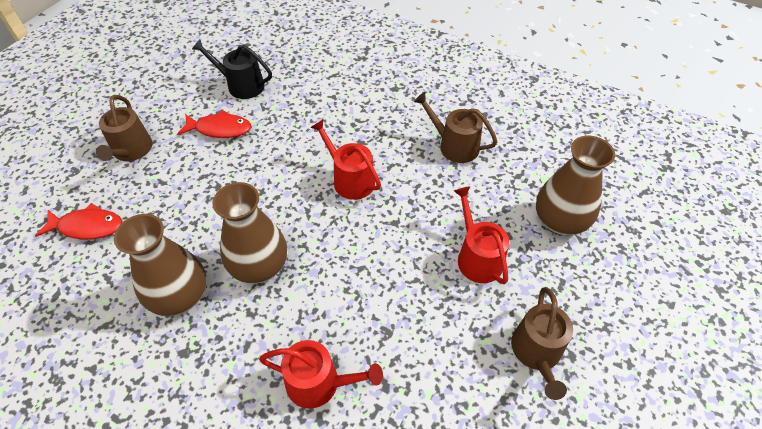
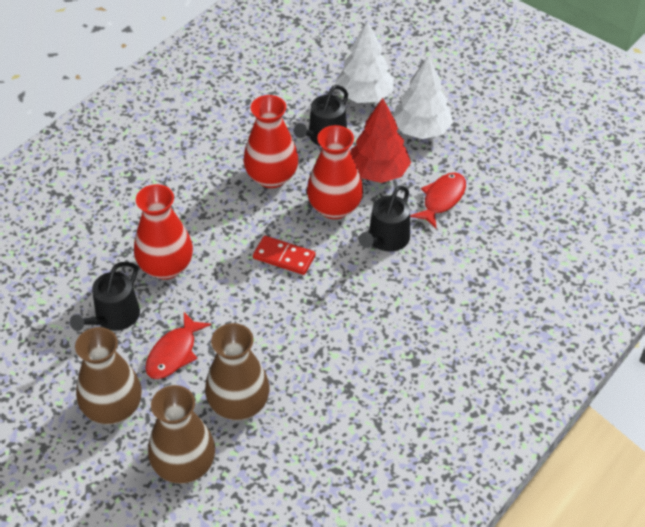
black watering can: [192,39,272,99] = 1 -> [70,262,140,331] [294,85,348,146] [359,186,410,252] = 3
brown watering can: [96,95,153,161] [414,92,497,163] [511,287,573,400] = 3 -> none = 0
red domino: none = 0 -> [253,236,315,275] = 1
red tree: none = 0 -> [350,98,411,183] = 1
red vase: none = 0 -> [134,184,193,280] [244,95,299,188] [307,125,363,219] = 3
red watering can: [259,340,383,409] [311,119,381,200] [454,186,509,284] = 3 -> none = 0
white tree: none = 0 -> [335,21,394,103] [393,55,453,139] = 2

